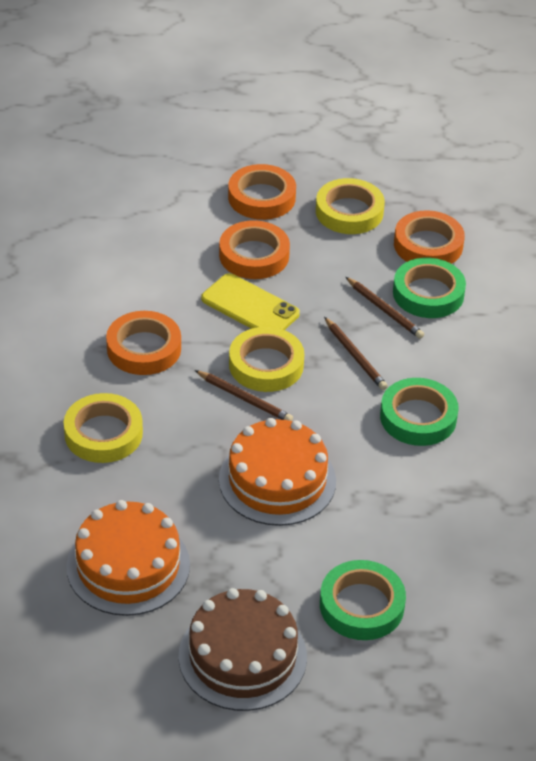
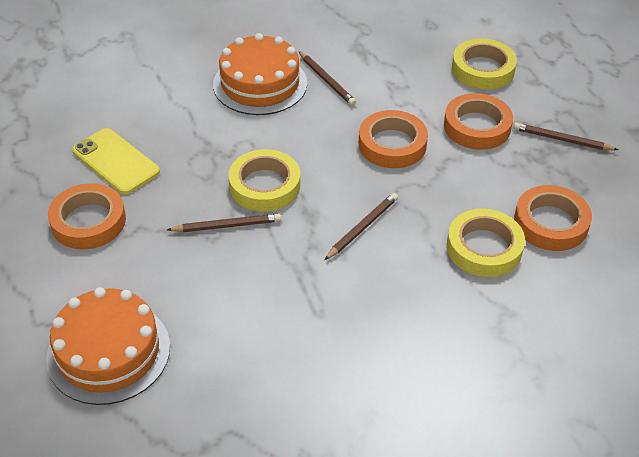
brown cake: [179,588,307,711] = 1 -> none = 0
brown pencil: [195,370,293,421] [324,317,388,390] [346,277,424,339] = 3 -> [167,213,281,232] [299,52,356,106] [324,193,398,260] [513,122,618,150] = 4
green tape: [320,560,406,640] [380,378,459,446] [393,258,466,318] = 3 -> none = 0

